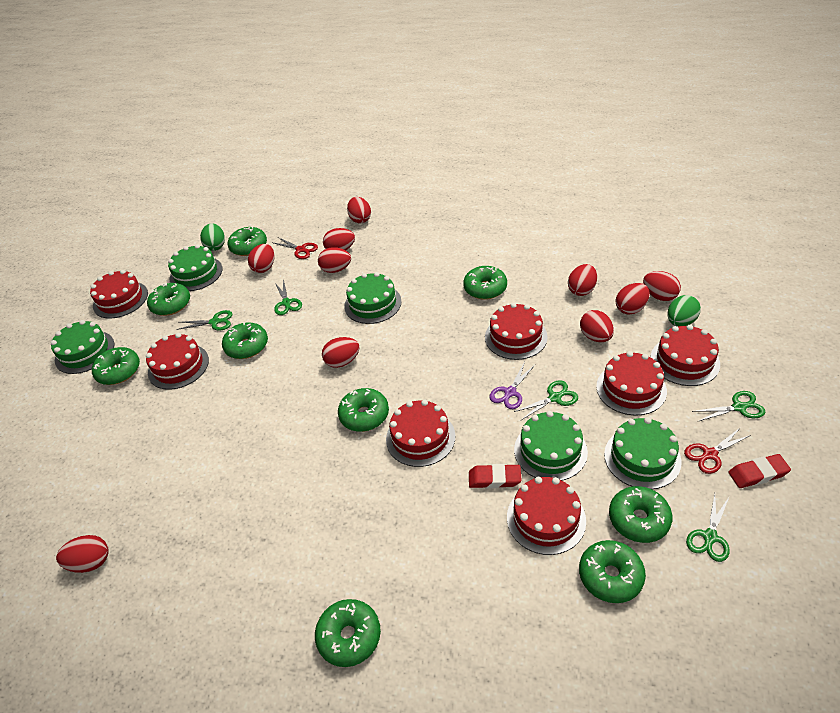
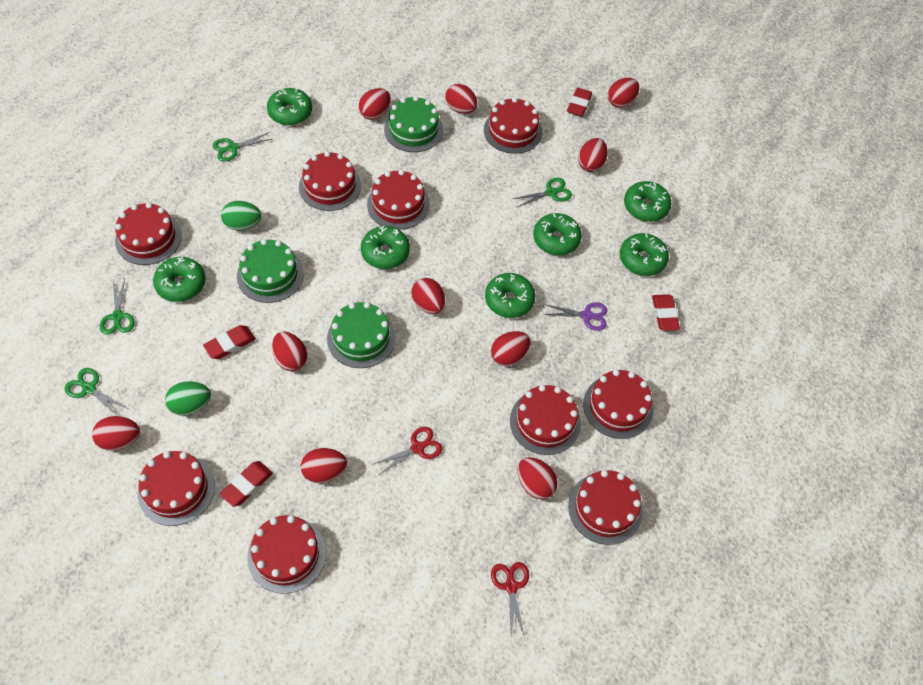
green cake: [51,320,115,374] [168,244,223,291] [344,272,402,324] [514,411,588,481] [604,417,682,489] = 5 -> [237,239,304,303] [327,302,396,368] [384,96,443,152] = 3
green donut: [92,347,140,385] [147,283,190,316] [222,322,268,359] [228,226,267,256] [315,599,381,667] [338,388,389,432] [463,266,507,300] [579,540,646,603] [609,486,672,543] = 9 -> [153,257,206,302] [267,88,312,125] [361,226,410,269] [485,273,535,318] [533,213,582,255] [620,233,669,276] [624,181,672,222] = 7
green scissors: [176,310,233,331] [274,279,302,315] [514,380,578,420] [686,494,730,562] [692,391,766,421] = 5 -> [65,368,127,416] [100,279,135,335] [213,132,272,162] [512,178,572,208] = 4
red cake: [90,270,148,318] [146,333,209,390] [386,400,456,467] [485,303,548,360] [507,477,586,555] [596,351,667,415] [651,325,720,386] = 7 -> [115,202,182,265] [138,451,215,526] [247,515,326,594] [299,151,361,211] [367,170,430,230] [484,97,543,154] [510,385,581,455] [568,470,643,545] [583,370,653,439] = 9
red eraser: [469,464,522,488] [729,454,791,488] = 2 -> [203,325,256,359] [220,461,273,507] [567,88,592,116] [652,294,680,331] = 4

